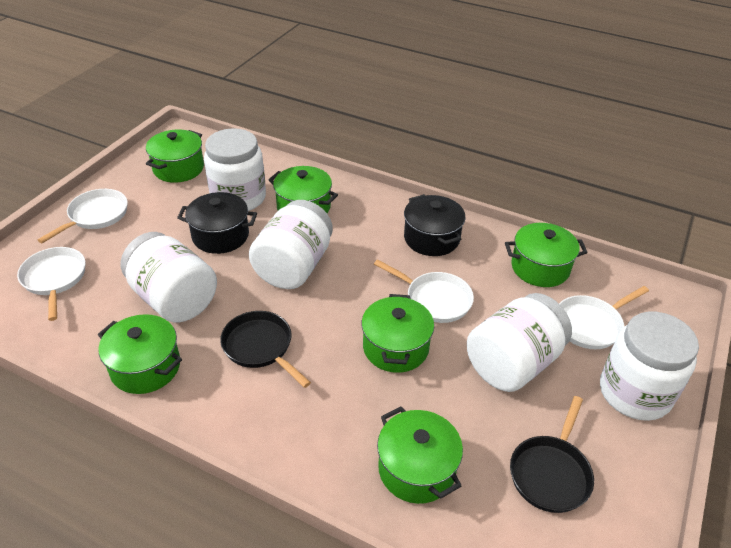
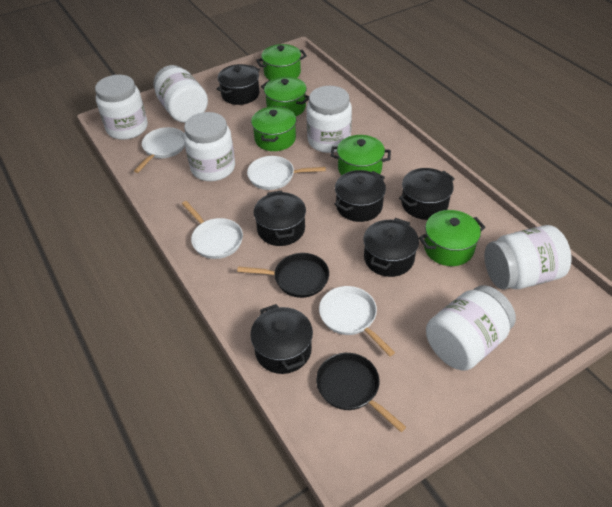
black pot: [177,192,257,254] [404,194,466,256] = 2 -> [217,64,260,105] [250,304,313,374] [254,190,306,246] [334,170,386,222] [363,218,419,277] [399,168,455,220] = 6
green pot: [98,314,182,394] [146,130,204,183] [269,166,338,213] [362,294,434,373] [377,406,463,504] [505,223,588,287] = 6 -> [251,106,296,151] [256,44,307,81] [261,76,309,116] [330,135,391,175] [419,210,485,266] = 5
white jar: [121,232,217,323] [204,128,266,211] [249,200,333,289] [467,293,572,392] [600,312,699,421] = 5 -> [95,75,148,140] [154,65,208,123] [184,112,235,181] [307,86,352,153] [426,285,516,371] [484,225,572,290] = 6

